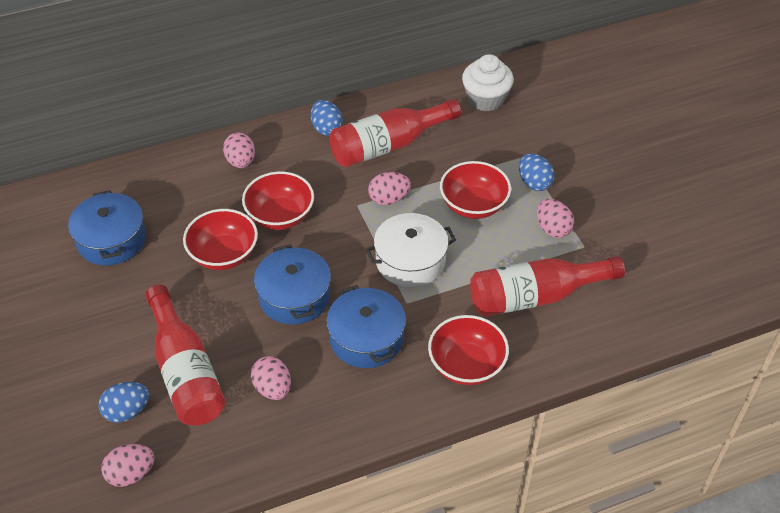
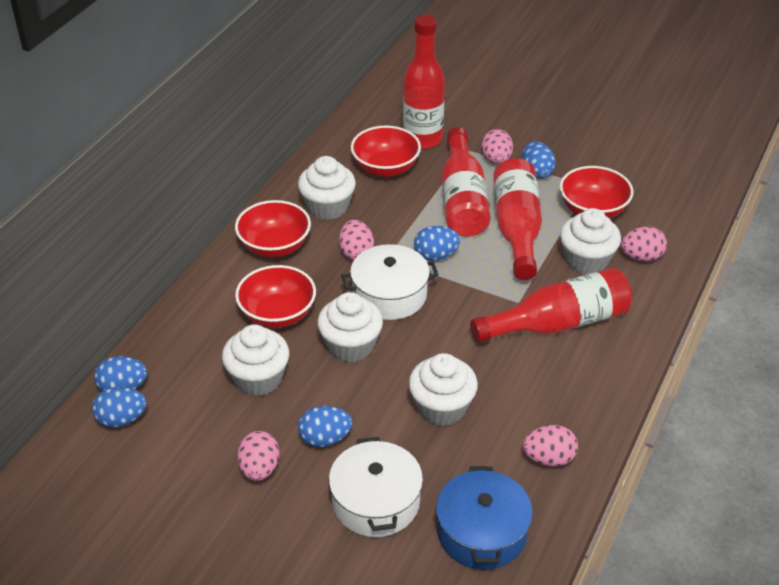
blue egg: [99,382,149,423] [311,100,343,136] [519,154,555,191] = 3 -> [92,387,146,428] [94,356,147,391] [298,406,352,447] [414,226,460,261] [522,141,556,179] = 5
blue pot: [68,190,146,265] [254,244,331,325] [326,285,406,368] = 3 -> [436,466,533,570] = 1
red bottle: [145,285,225,426] [329,99,461,167] [470,256,625,317] = 3 -> [403,15,445,149] [441,127,490,237] [470,268,632,343] [493,158,542,280] = 4
white cupcake: [462,54,514,111] = 1 -> [222,324,289,396] [298,156,356,220] [317,292,383,362] [409,353,478,426] [560,208,621,274] = 5
white pot: [366,213,456,287] = 1 -> [329,437,423,537] [341,244,439,320] = 2

